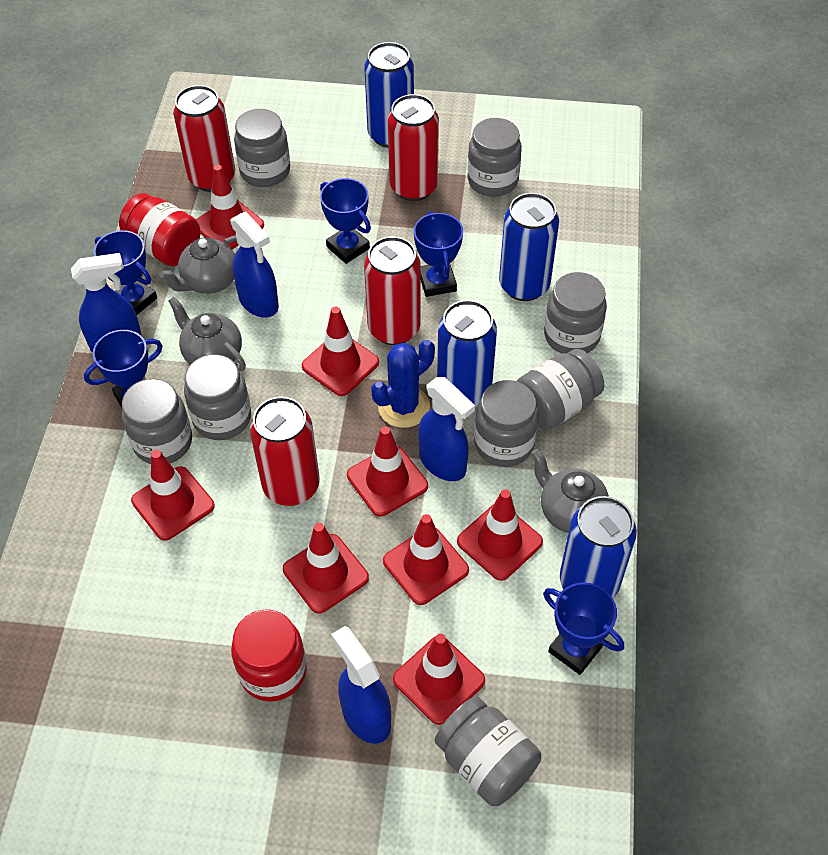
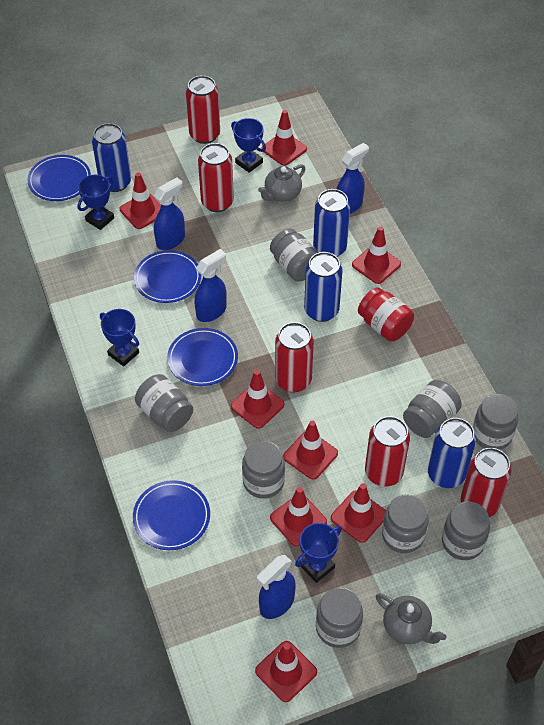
blue cactus: [371,340,435,428] = 1 -> none = 0
blue plate: none = 0 -> [27,155,91,201] [133,480,210,550] [134,250,201,303] [167,328,238,386] = 4
blue trophy: [84,330,163,408] [94,230,157,315] [320,178,371,264] [414,211,463,297] [543,582,624,675] = 5 -> [78,175,114,230] [100,309,139,366] [231,118,266,173] [295,523,342,583] = 4
grey teapot: [159,235,238,294] [168,297,246,371] [531,449,609,533] = 3 -> [258,164,305,202] [376,593,447,644] = 2
red can: [173,85,235,192] [250,397,320,506] [364,236,421,345] [388,94,439,201] = 4 -> [186,76,220,144] [198,143,234,212] [275,322,314,392] [365,416,410,487] [461,448,511,517] = 5
red jar: [119,193,200,266] [231,609,307,702] = 2 -> [358,287,414,342] = 1

